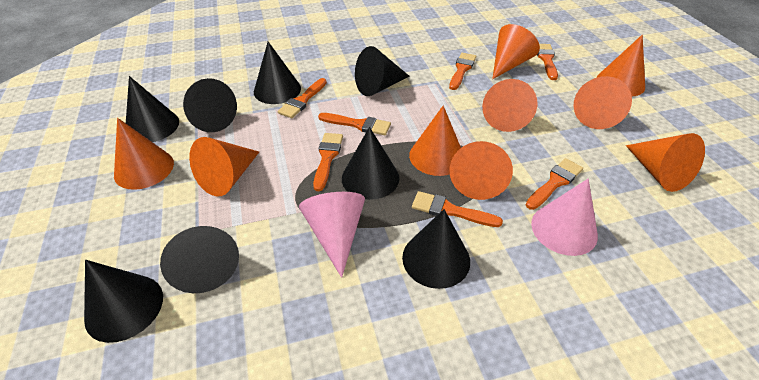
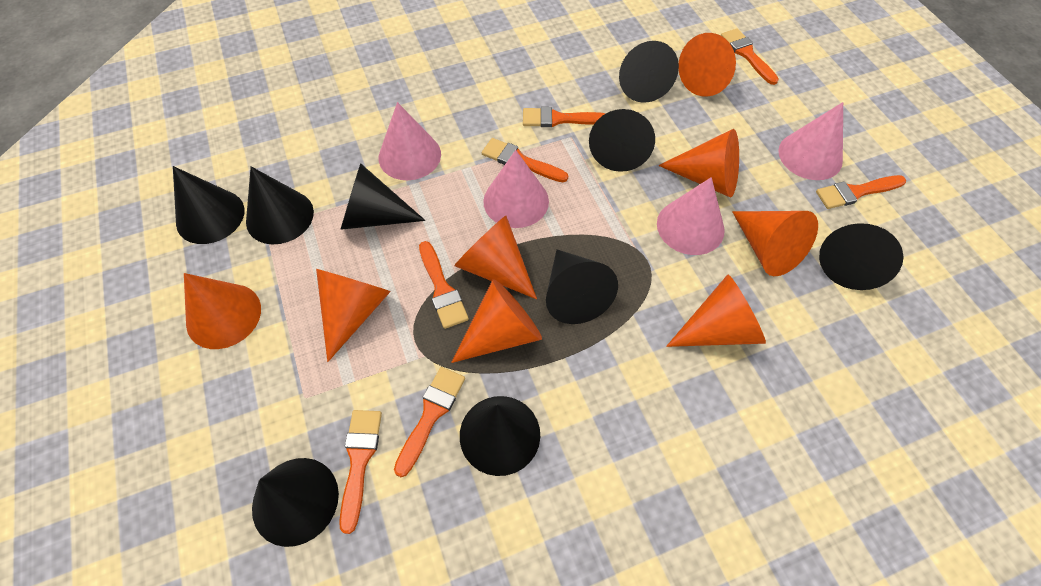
black cone: [84,260,163,343] [126,76,179,142] [160,226,239,293] [183,78,237,132] [254,42,301,104] [342,127,399,200] [355,46,409,96] [402,209,470,289] = 8 -> [173,166,244,244] [246,166,314,244] [252,458,339,547] [340,163,425,230] [460,396,540,476] [546,250,618,324] [589,109,655,172] [619,41,679,103] [819,223,903,290] = 9
orange cone: [114,118,174,190] [189,137,259,196] [409,106,461,176] [449,141,513,200] [482,79,537,132] [492,24,540,79] [573,76,632,129] [597,35,645,97] [626,133,705,192] = 9 -> [184,273,261,349] [316,269,391,362] [451,279,542,363] [454,216,537,299] [658,129,739,197] [666,274,766,347] [679,33,736,97] [732,211,818,276] = 8
pink cone: [299,192,365,278] [531,179,598,256] = 2 -> [379,102,441,180] [483,150,549,228] [657,177,725,255] [778,102,843,180] = 4

